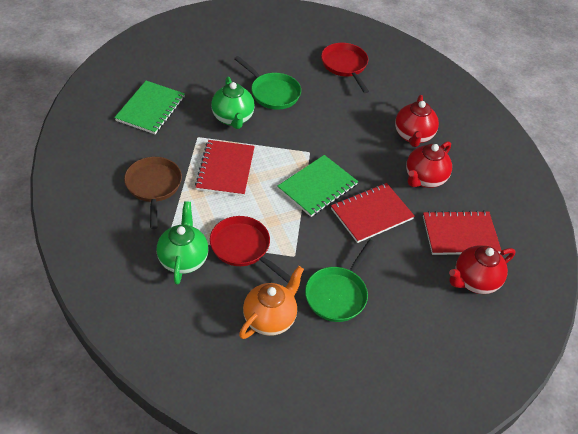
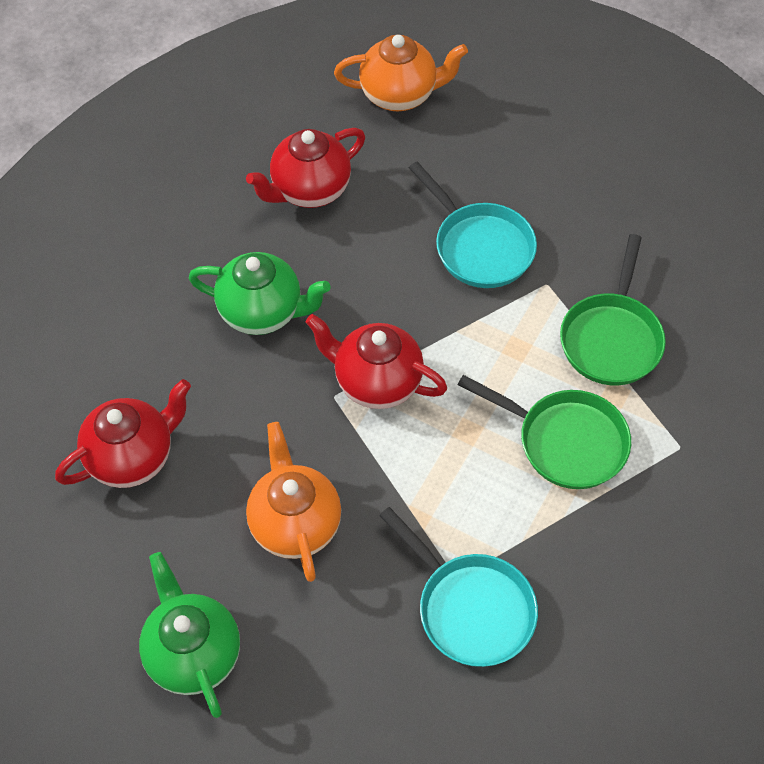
brown pan: [124,157,182,229] = 1 -> none = 0
green notebook: [114,81,185,134] [277,155,358,217] = 2 -> none = 0
orange teapot: [239,266,304,339] = 1 -> [246,422,341,582] [334,35,468,111] = 2
red notebook: [195,140,255,196] [331,183,415,243] [423,210,502,255] = 3 -> none = 0
red pan: [210,216,291,283] [321,43,369,93] = 2 -> none = 0
turquoise pan: none = 0 -> [379,507,538,667] [409,162,537,288] = 2

